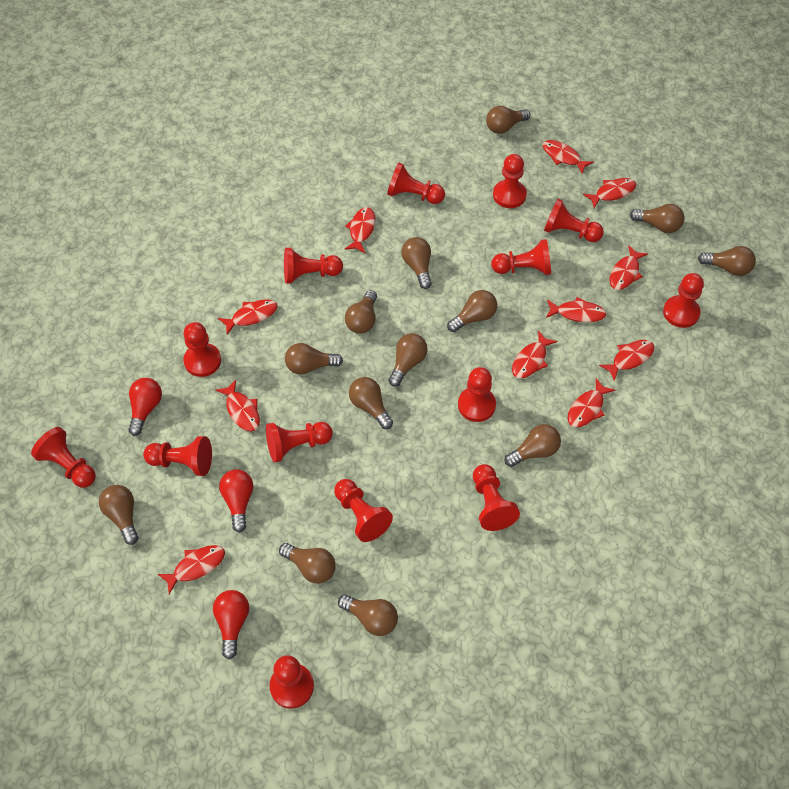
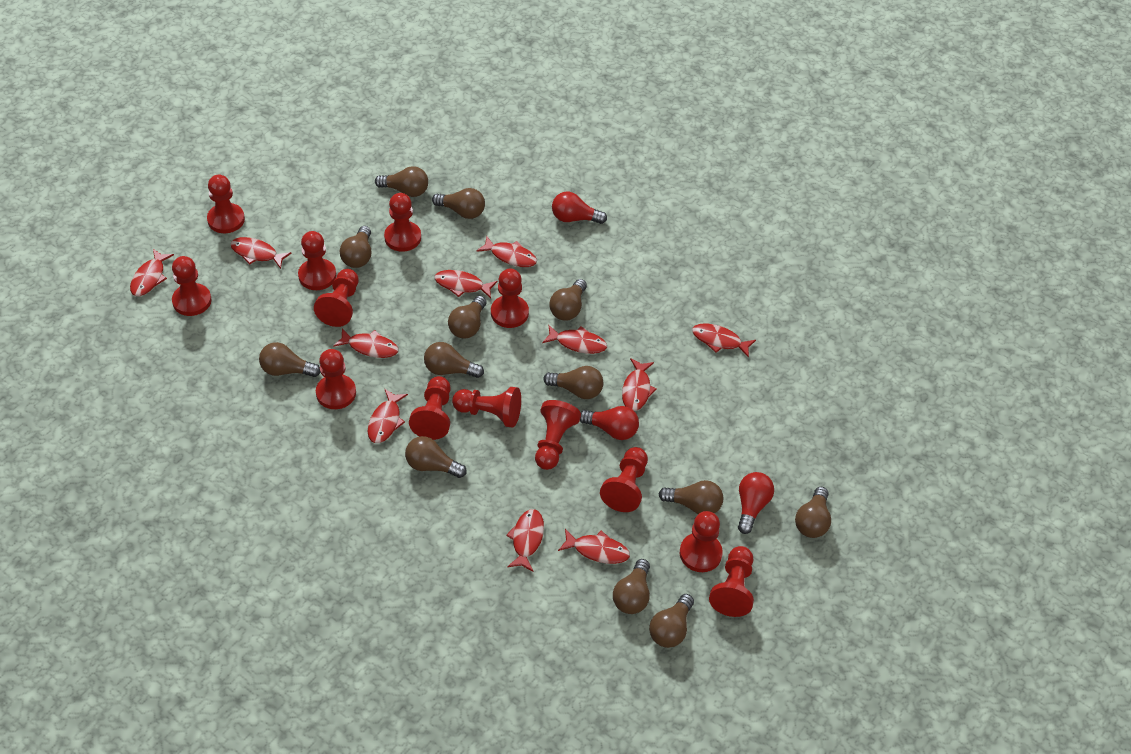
red pawn: [31,427,96,488] [143,436,212,476] [183,322,221,377] [266,422,333,462] [269,655,314,709] [284,248,343,284] [334,479,393,542] [387,162,445,204] [458,367,496,422] [473,464,520,531] [491,239,551,275] [493,154,527,208] [544,198,604,242] [663,273,704,328] = 14 -> [172,256,211,316] [207,175,245,233] [298,231,336,290] [314,269,359,327] [316,349,356,409] [384,193,421,252] [409,376,451,440] [452,387,521,427] [491,269,529,328] [535,400,581,470] [600,447,648,512] [680,511,723,572] [709,546,754,617] = 13

